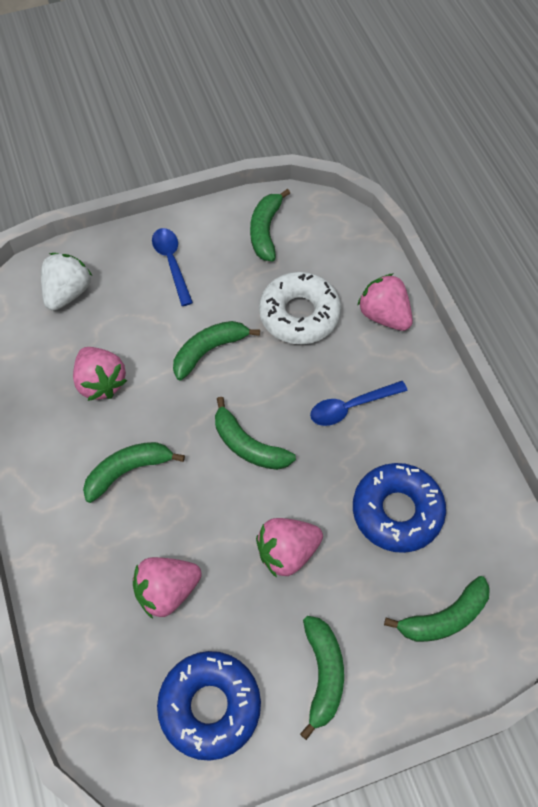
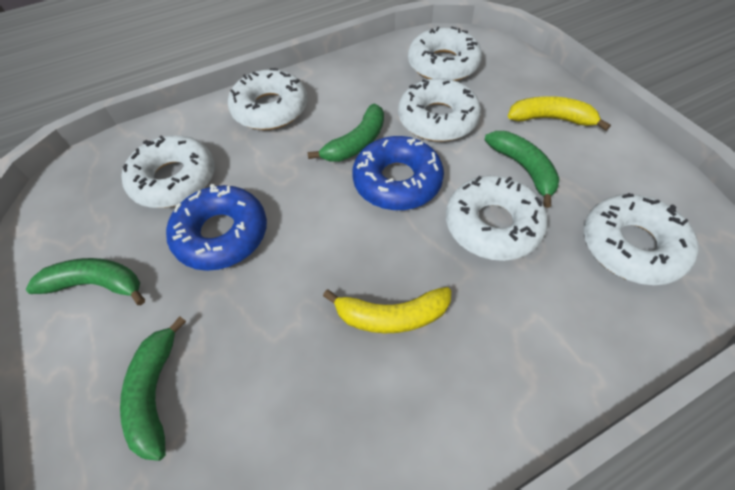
blue spoon: [152,228,193,306] [310,381,408,426] = 2 -> none = 0
green banana: [83,442,185,503] [173,321,260,380] [215,397,296,470] [250,189,290,261] [300,616,344,740] [384,576,490,642] = 6 -> [26,258,145,305] [120,317,186,461] [308,104,384,162] [485,131,560,208] = 4
pink strawberry: [73,347,127,401] [133,557,202,619] [256,518,323,578] [357,273,413,331] = 4 -> none = 0
white donut: [259,272,341,344] = 1 -> [121,135,215,208] [228,68,307,130] [398,78,481,142] [408,27,482,81] [446,176,548,261] [584,193,698,285] = 6
white strawberry: [41,253,92,311] = 1 -> none = 0
yellow banana: none = 0 -> [323,287,451,333] [508,96,611,131] = 2

